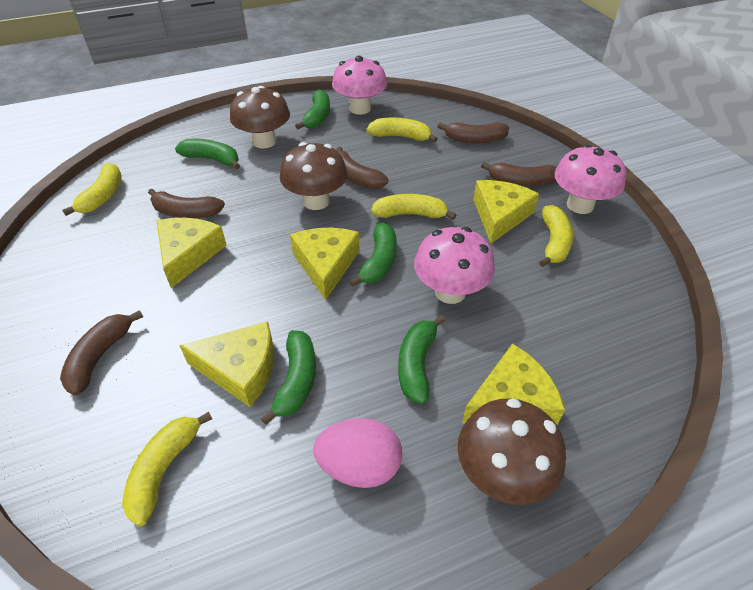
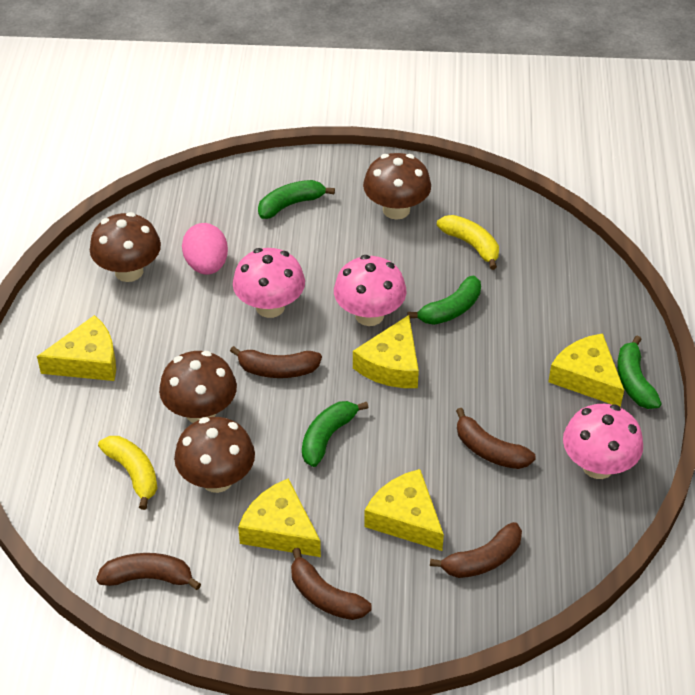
brown mushroom: [230,86,290,149] [280,142,348,210] [457,398,566,505] = 3 -> [90,212,161,282] [159,351,237,423] [174,417,255,493] [363,153,431,220] = 4
green banana: [175,139,240,169] [261,330,316,425] [295,90,330,129] [349,223,397,287] [398,315,445,404] = 5 -> [258,180,335,219] [302,401,369,467] [408,276,481,325] [617,335,662,409] = 4
yellow banana: [62,163,121,216] [122,412,212,526] [367,118,438,143] [371,194,456,220] [539,205,574,267] = 5 -> [98,436,157,510] [437,215,499,270] = 2

